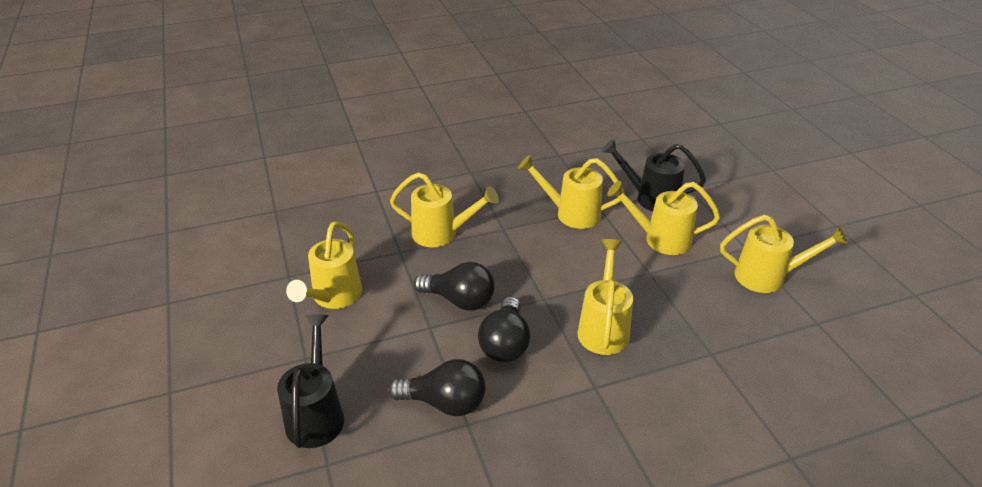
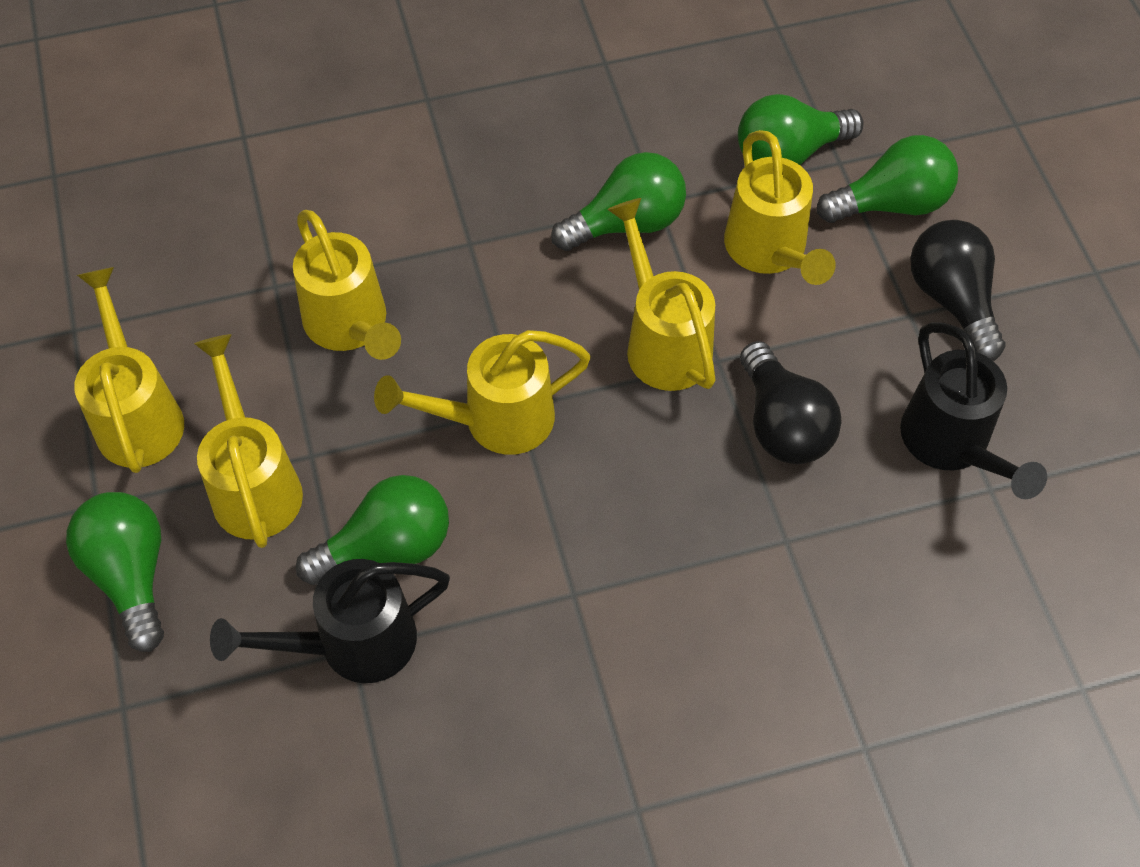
black light bulb: [389,359,486,416] [414,262,494,311] [478,297,530,362] = 3 -> [740,341,842,464] [910,220,1006,361] = 2
green light bulb: none = 0 -> [66,492,164,652] [296,475,449,585] [551,152,686,251] [738,94,864,165] [817,135,958,223] = 5

